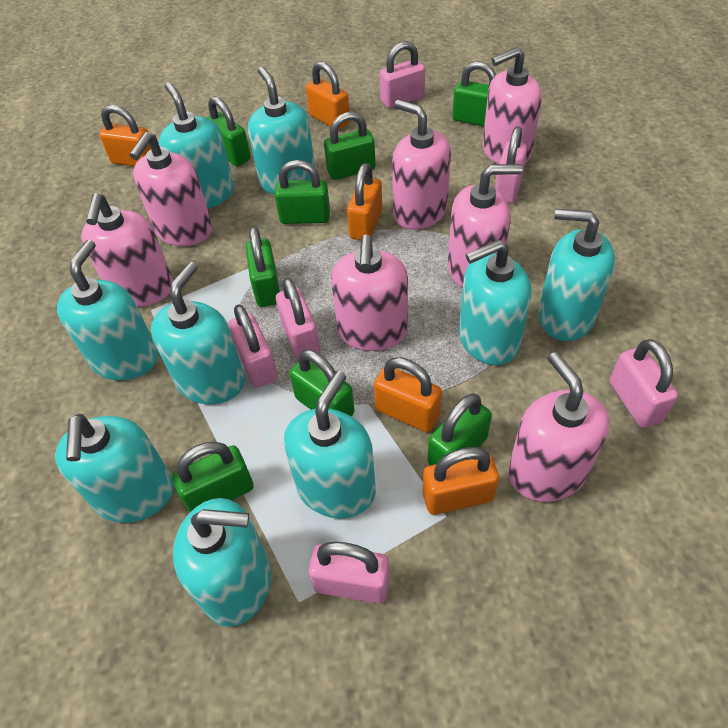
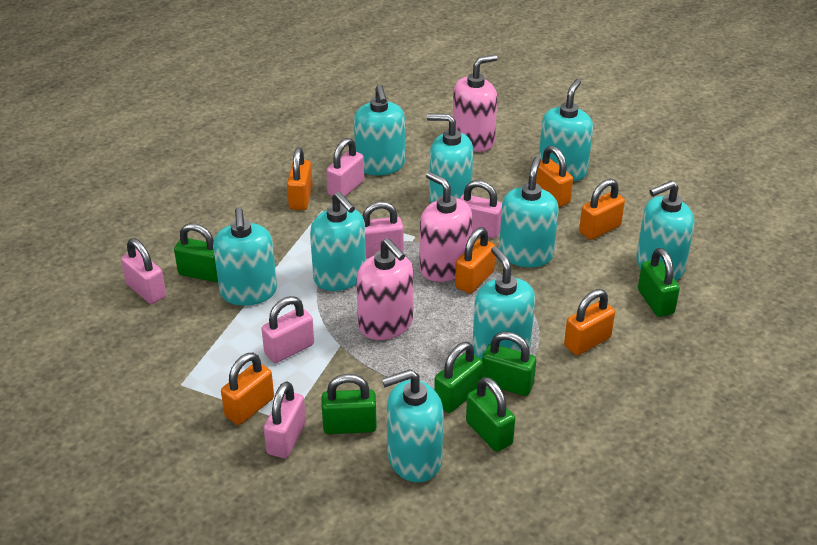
green padlock: [172,442,254,513] [206,96,251,166] [246,226,280,307] [275,160,330,224] [289,349,355,417] [324,112,376,180] [427,393,492,466] [452,61,496,126] = 8 -> [174,223,218,282] [322,374,377,434] [434,342,483,413] [466,377,515,452] [482,331,536,396] [638,248,680,317] = 6
orange padlock: [99,105,151,167] [306,61,350,130] [347,163,382,240] [374,357,442,432] [422,447,499,515] = 5 -> [221,353,274,425] [287,147,313,210] [455,227,495,294] [536,146,573,208] [564,289,615,355] [579,179,625,240] = 6
pink soap dispenser: [81,193,173,307] [130,132,212,246] [331,235,408,351] [392,100,451,230] [448,164,523,288] [483,47,542,164] [508,352,610,502] = 7 -> [356,238,413,340] [419,172,473,282] [453,54,497,152] = 3

